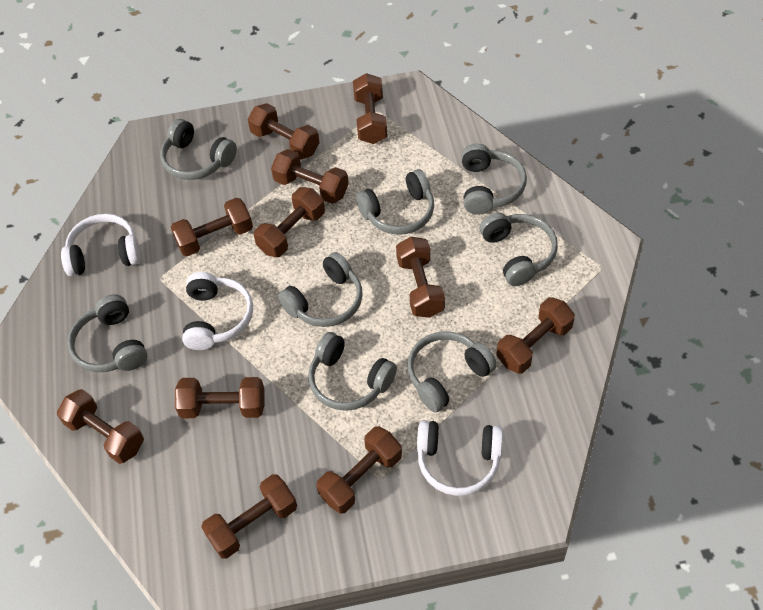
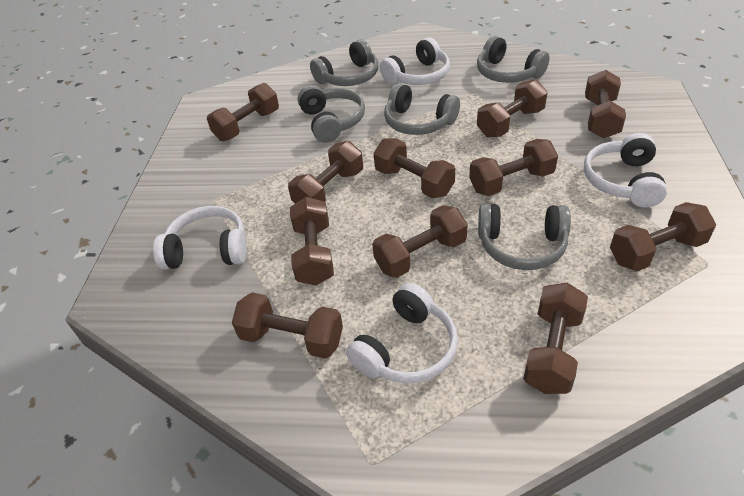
grey headphones: [67,294,147,372] [160,119,237,180] [278,252,363,327] [308,332,397,411] [356,169,434,235] [407,331,497,413] [462,144,527,215] [479,213,558,286] = 8 -> [298,85,365,143] [310,39,378,86] [384,83,460,135] [477,36,550,83] [478,203,571,270] = 5
white headphones: [61,214,141,276] [182,272,253,350] [417,420,503,496] = 3 -> [153,206,247,270] [346,283,458,384] [380,38,450,85] [584,133,667,208] = 4

